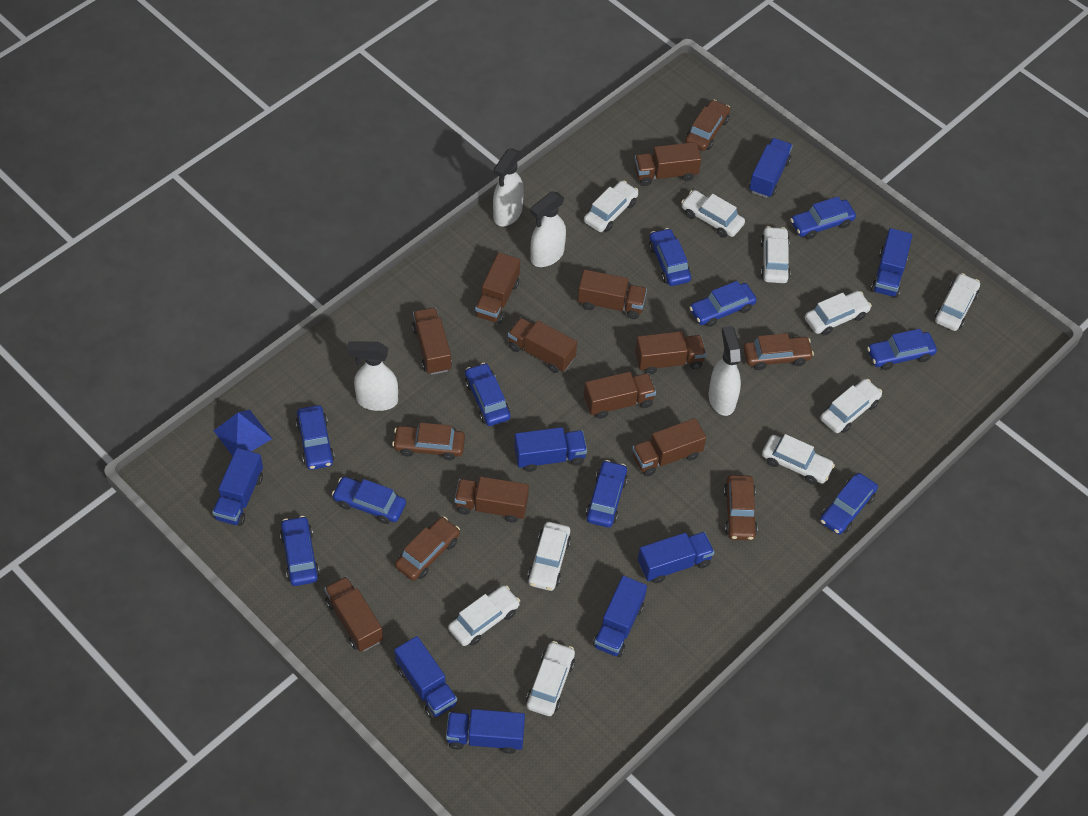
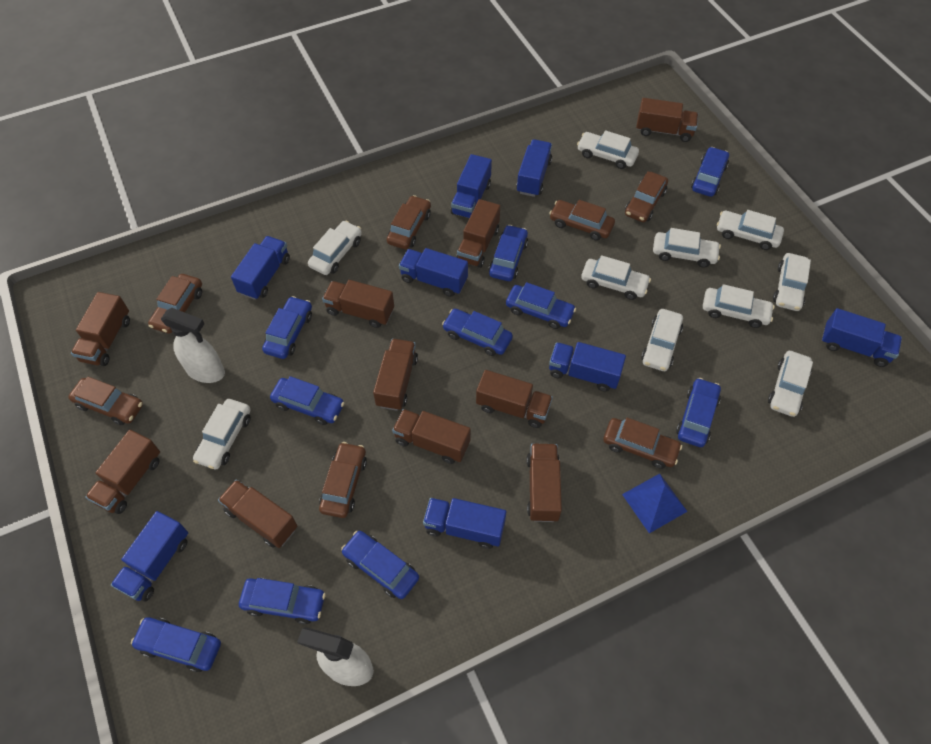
brown car: [392,423,465,460] [395,516,460,581] [685,100,730,151] [724,475,758,540] [743,333,814,370] = 5 -> [68,376,143,425] [148,274,202,334] [319,442,367,518] [387,195,431,249] [549,200,615,241] [603,418,682,469] [625,171,668,222] = 7
white spray bottle: [347,341,398,411] [493,148,524,226] [530,191,566,267] [709,326,742,416] = 4 -> [161,308,225,383] [297,627,374,686] = 2

